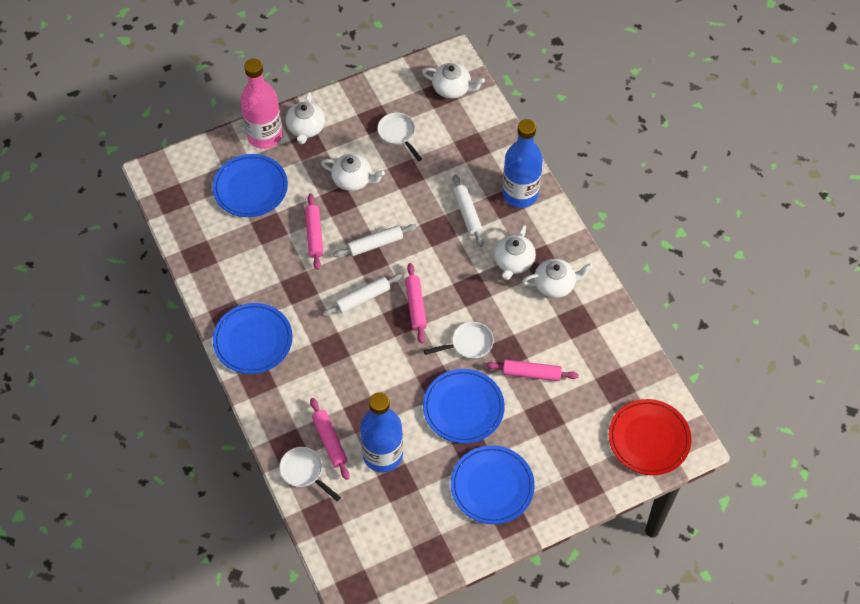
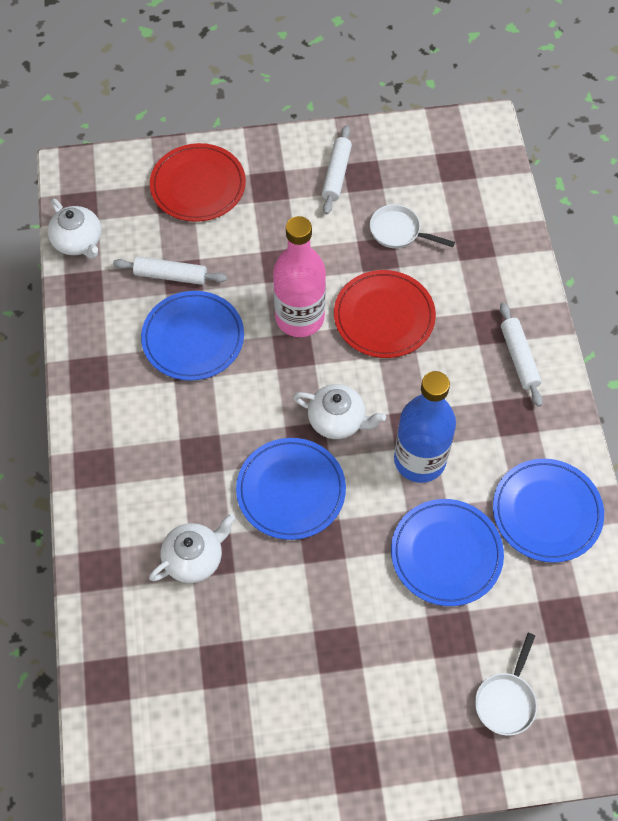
blue bottle: [360,392,403,473] [502,119,543,208] = 2 -> [394,371,456,483] = 1
pink rolling pin: [305,194,323,270] [310,398,349,480] [405,263,427,343] [486,360,579,381] = 4 -> none = 0
red plate: [609,399,692,475] = 1 -> [150,143,246,222] [334,270,436,358] = 2
white pan: [279,447,341,501] [377,112,422,161] [424,322,494,359] = 3 -> [370,204,455,248] [475,633,537,736] = 2
white teapot: [286,92,325,144] [321,154,385,191] [422,63,485,99] [494,225,536,280] [522,259,593,298] = 5 -> [48,199,101,259] [149,514,236,583] [293,384,386,439] = 3

